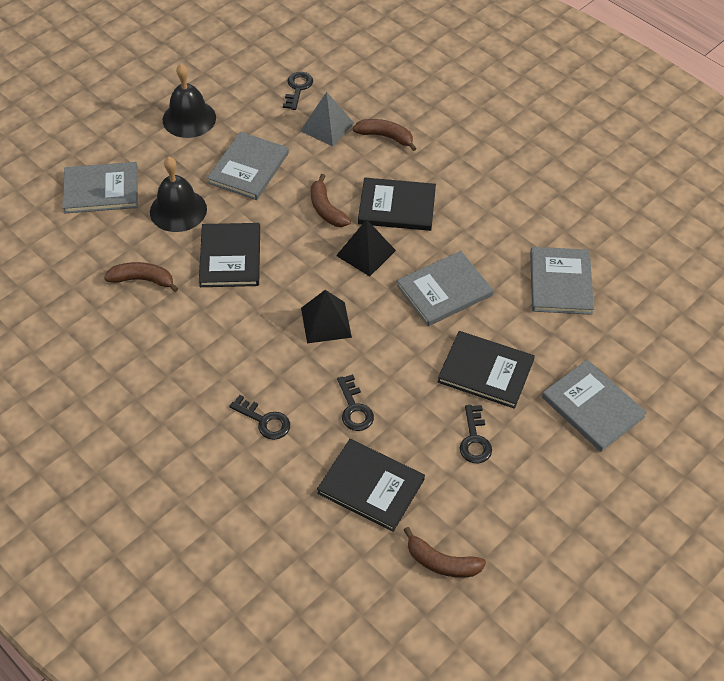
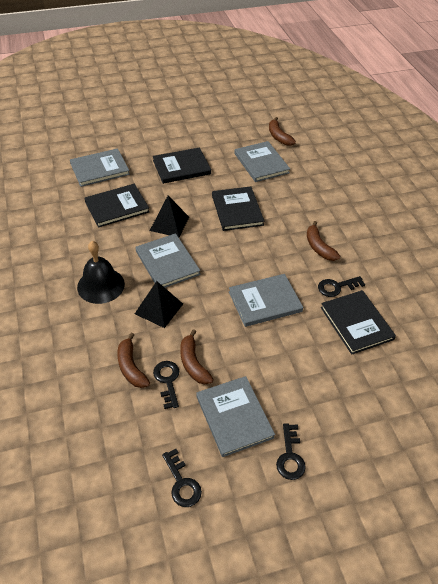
black bell: [150,157,207,232] [163,64,216,138] = 2 -> [77,241,125,304] = 1
grey pyramid: [300,92,354,146] = 1 -> none = 0

